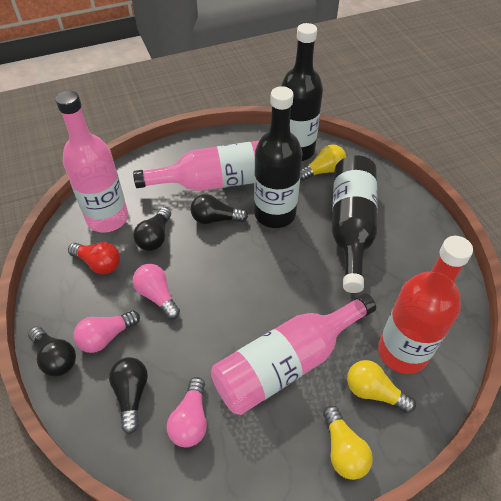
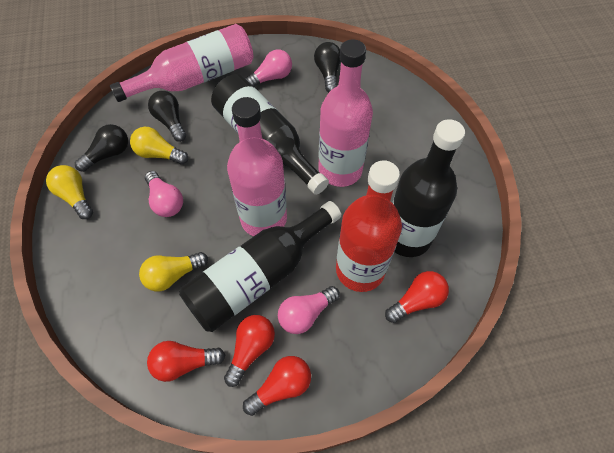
black light bulb: [28,326,76,377] [109,357,148,434] [133,207,171,251] [190,194,248,224] = 4 -> [75,124,128,172] [148,91,186,142] [314,42,341,92] = 3
red light bulb: [68,242,120,274] = 1 -> [147,341,225,382] [224,315,275,387] [243,356,311,416] [385,271,449,323] = 4

